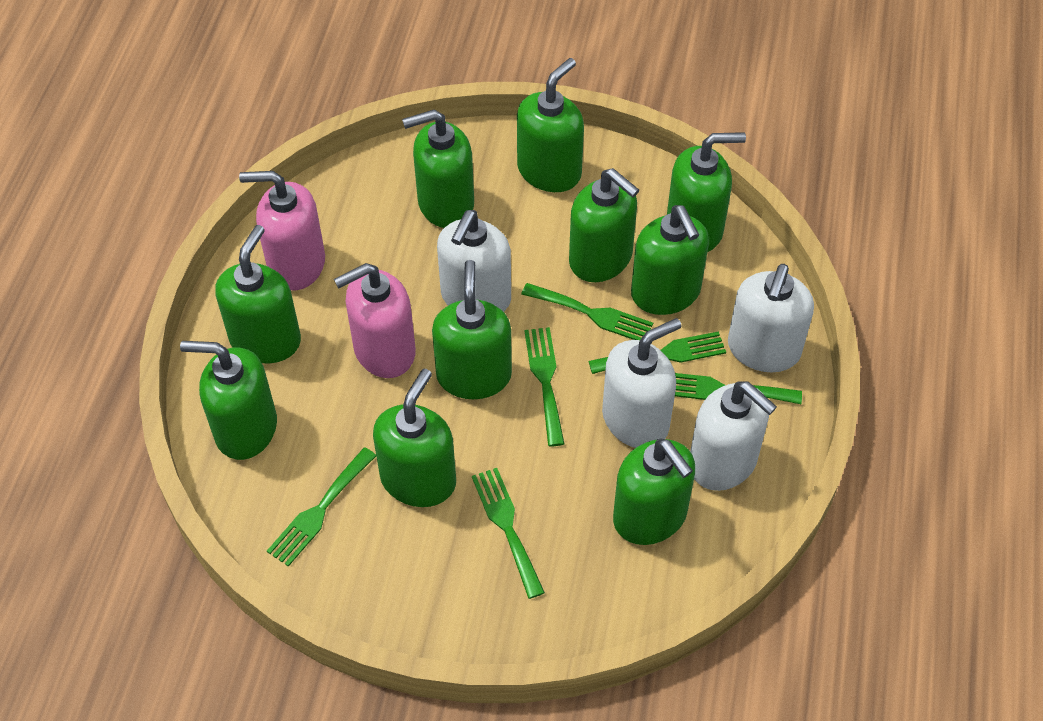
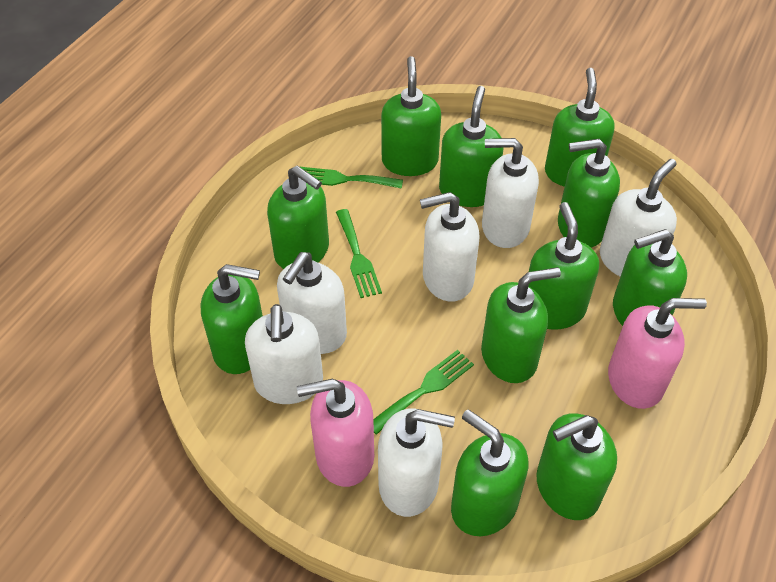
green fork: [267,447,376,567] [472,468,545,599] [521,283,653,340] [524,327,565,446] [589,331,726,374] [675,373,802,404] = 6 -> [298,167,403,189] [336,209,382,298] [373,350,474,435] = 3
green soap dispenser: [180,341,277,460] [215,225,301,363] [373,369,456,507] [402,110,474,228] [432,260,512,399] [517,58,584,192] [569,168,639,282] [613,438,695,545] [631,205,709,315] [667,132,746,252] = 10 -> [201,264,263,374] [267,166,329,269] [381,56,441,176] [439,86,503,207] [451,409,528,536] [481,267,561,383] [529,202,599,330] [537,413,617,520] [545,68,615,187] [558,139,620,247] [613,229,687,326] = 11
white soap dispenser: [437,210,511,312] [602,318,681,448] [690,381,777,491] [728,264,814,372] = 4 -> [245,304,323,404] [277,252,347,354] [378,409,455,517] [420,192,479,302] [482,138,539,248] [600,159,677,277] = 6

